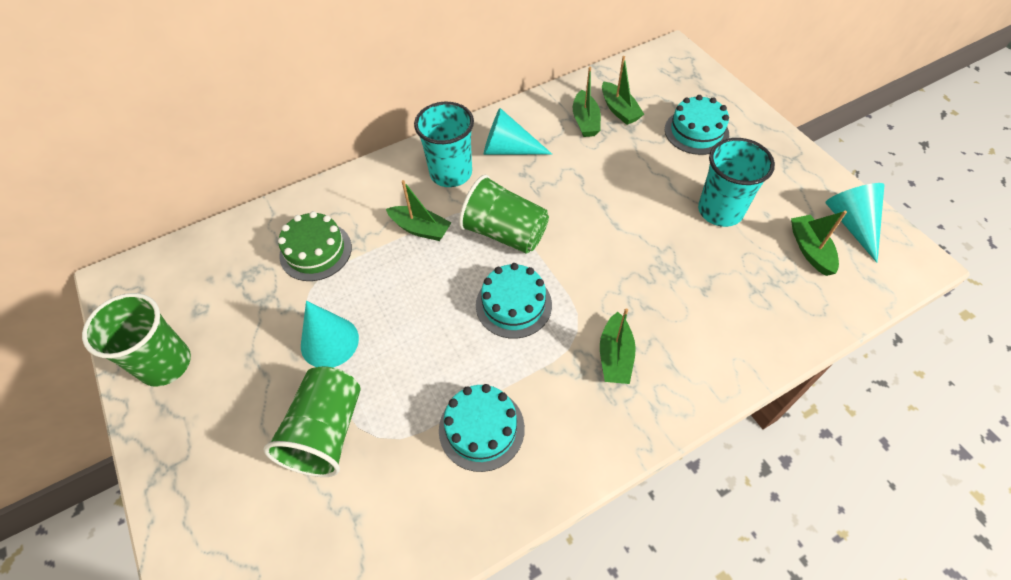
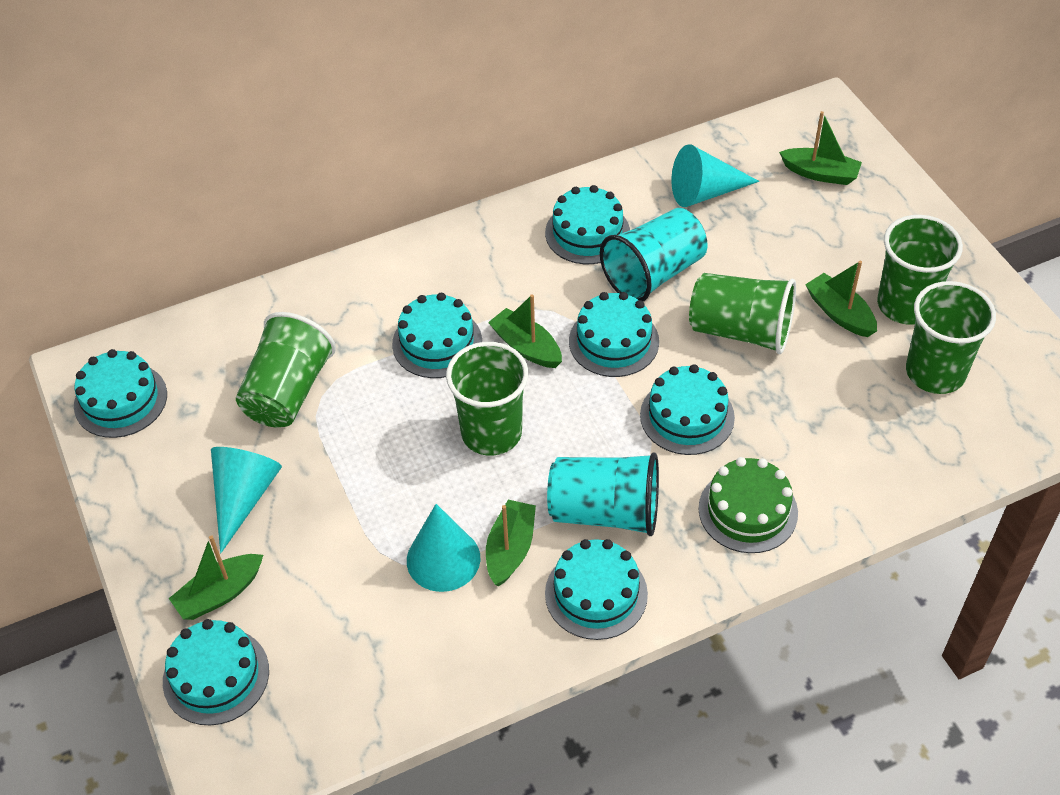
green cup: [82,293,191,387] [263,366,361,477] [459,175,549,254] = 3 -> [236,312,336,428] [446,342,529,456] [689,273,796,354] [877,215,963,325] [906,281,996,394] = 5
turquoise cake: [439,384,525,472] [476,263,552,339] [665,95,729,155] = 3 -> [74,349,167,438] [163,619,269,725] [392,293,482,378] [545,185,630,264] [545,539,648,640] [569,292,659,377] [640,364,735,455] = 7

